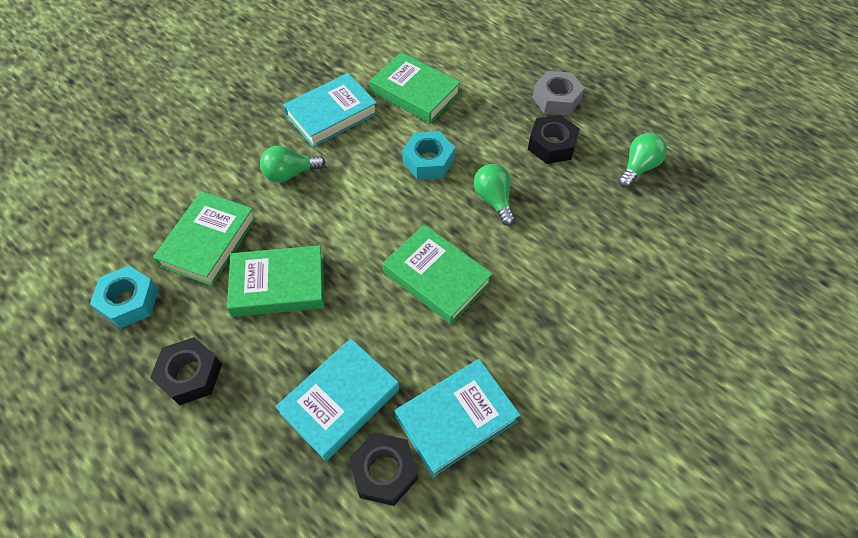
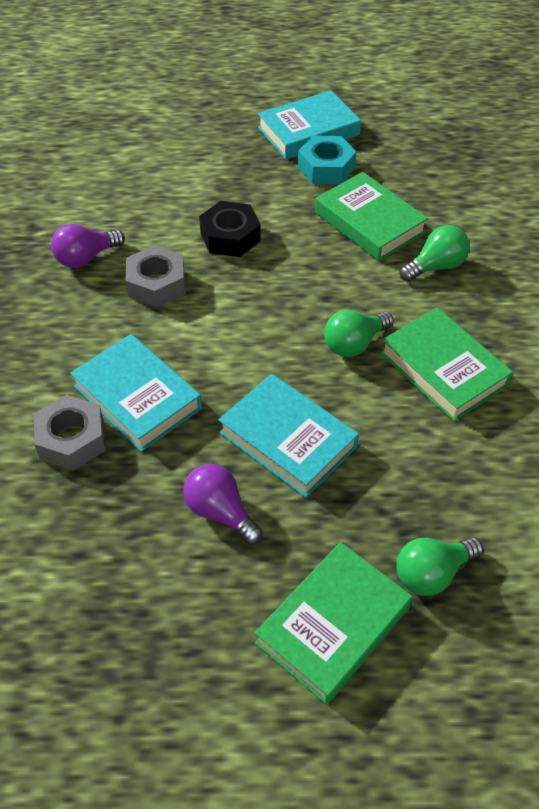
black nut: [150,337,222,405] [349,432,418,506] [528,115,580,164] = 3 -> [199,201,261,257] = 1
green book: [153,191,256,286] [227,245,324,317] [370,52,461,123] [383,225,493,324] = 4 -> [255,542,412,705] [315,172,428,261] [380,307,513,422] = 3
grey nut: [532,71,585,116] = 1 -> [34,395,106,471] [126,245,185,308] = 2
purple light bulb: none = 0 -> [51,224,125,268] [183,464,263,545] = 2
turquoise nut: [90,266,159,328] [402,131,455,179] = 2 -> [298,136,357,184] = 1

